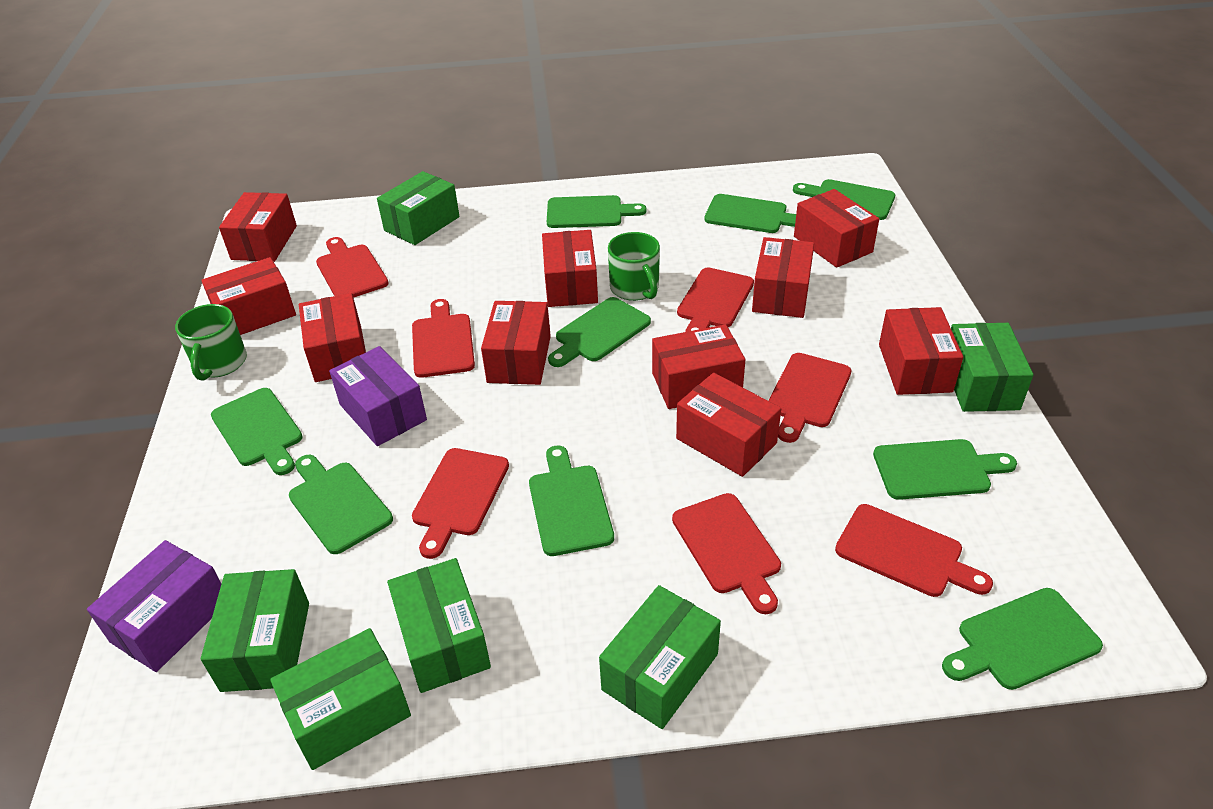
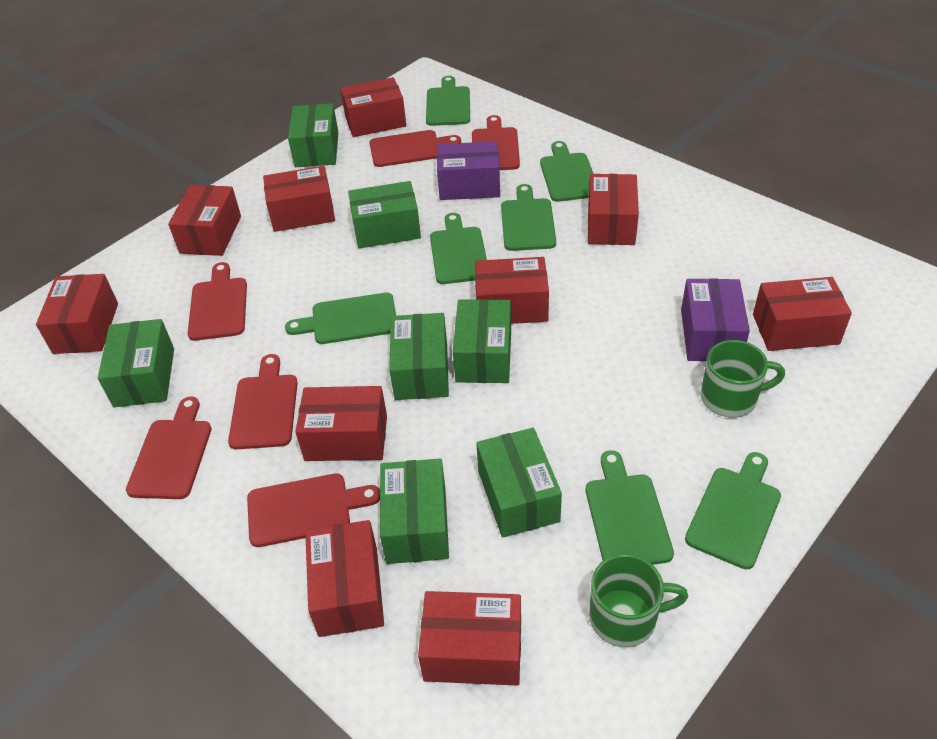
green box: [201,569,309,692] [270,628,411,770] [377,171,459,245] [387,558,491,693] [599,585,721,729] [951,323,1034,412] = 6 -> [98,319,174,407] [288,103,338,167] [348,181,421,248] [380,459,449,564] [389,313,449,400] [453,299,511,383] [476,428,562,537] = 7
green cutting board: [211,388,303,475] [289,455,393,554] [529,446,614,556] [547,195,647,228] [548,297,651,367] [704,194,796,233] [793,179,895,220] [873,439,1017,500] [942,588,1103,690] = 9 -> [285,293,396,344] [426,76,470,126] [430,213,487,284] [501,184,556,251] [540,141,593,202] [586,450,674,565] [685,452,781,569] = 7
red cutting board: [316,237,389,298] [412,299,475,378] [412,448,509,559] [672,493,781,614] [677,268,754,332] [768,353,851,443] [835,504,993,597] = 7 -> [126,396,212,499] [187,262,247,341] [228,354,298,450] [247,473,380,547] [369,130,461,167] [472,115,520,170] = 6

